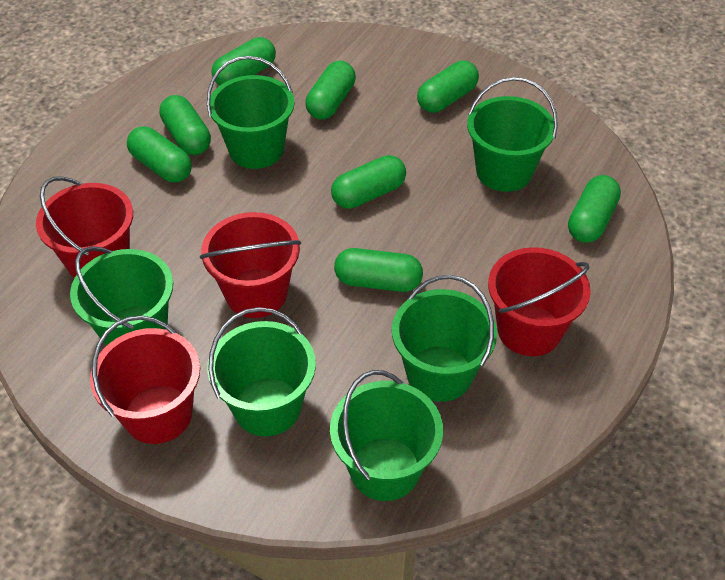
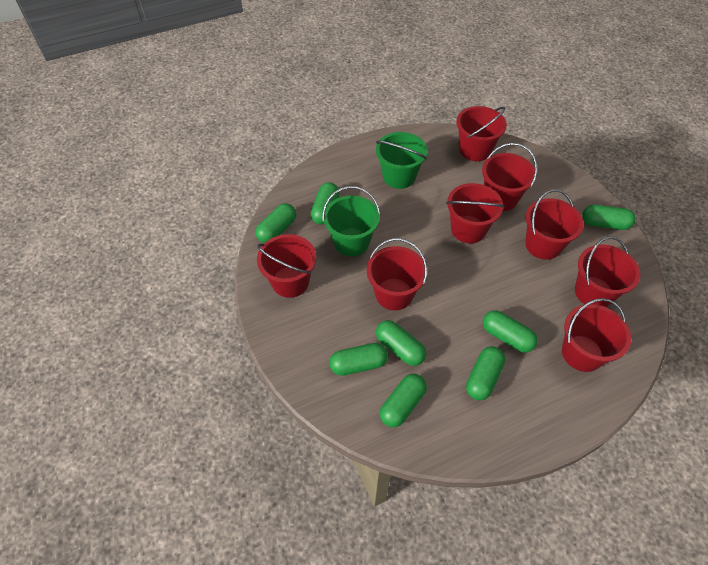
green bucket: [70,246,173,346] [207,56,294,169] [207,307,316,436] [330,370,443,501] [392,275,497,402] [467,77,558,192] = 6 -> [323,186,380,256] [376,132,428,189] = 2
red bucket: [36,176,133,278] [90,315,200,444] [200,212,301,318] [488,247,591,356] = 4 -> [257,234,316,298] [367,238,427,310] [446,183,505,243] [456,106,507,161] [482,143,537,211] [525,189,584,260] [562,298,631,372] [575,236,640,307] = 8

